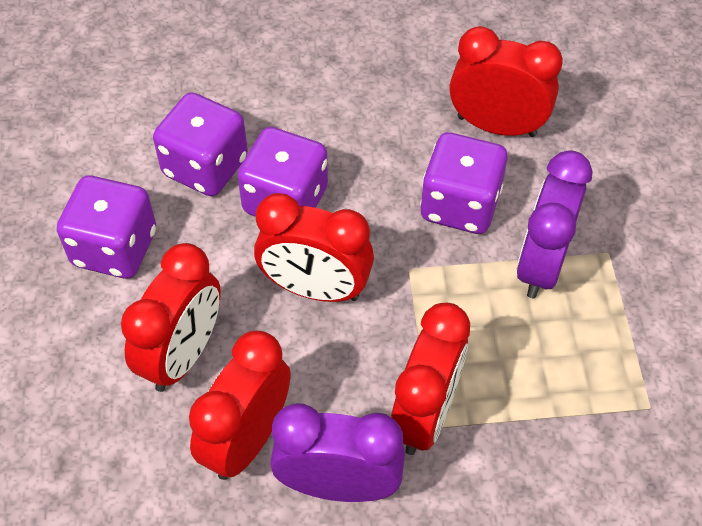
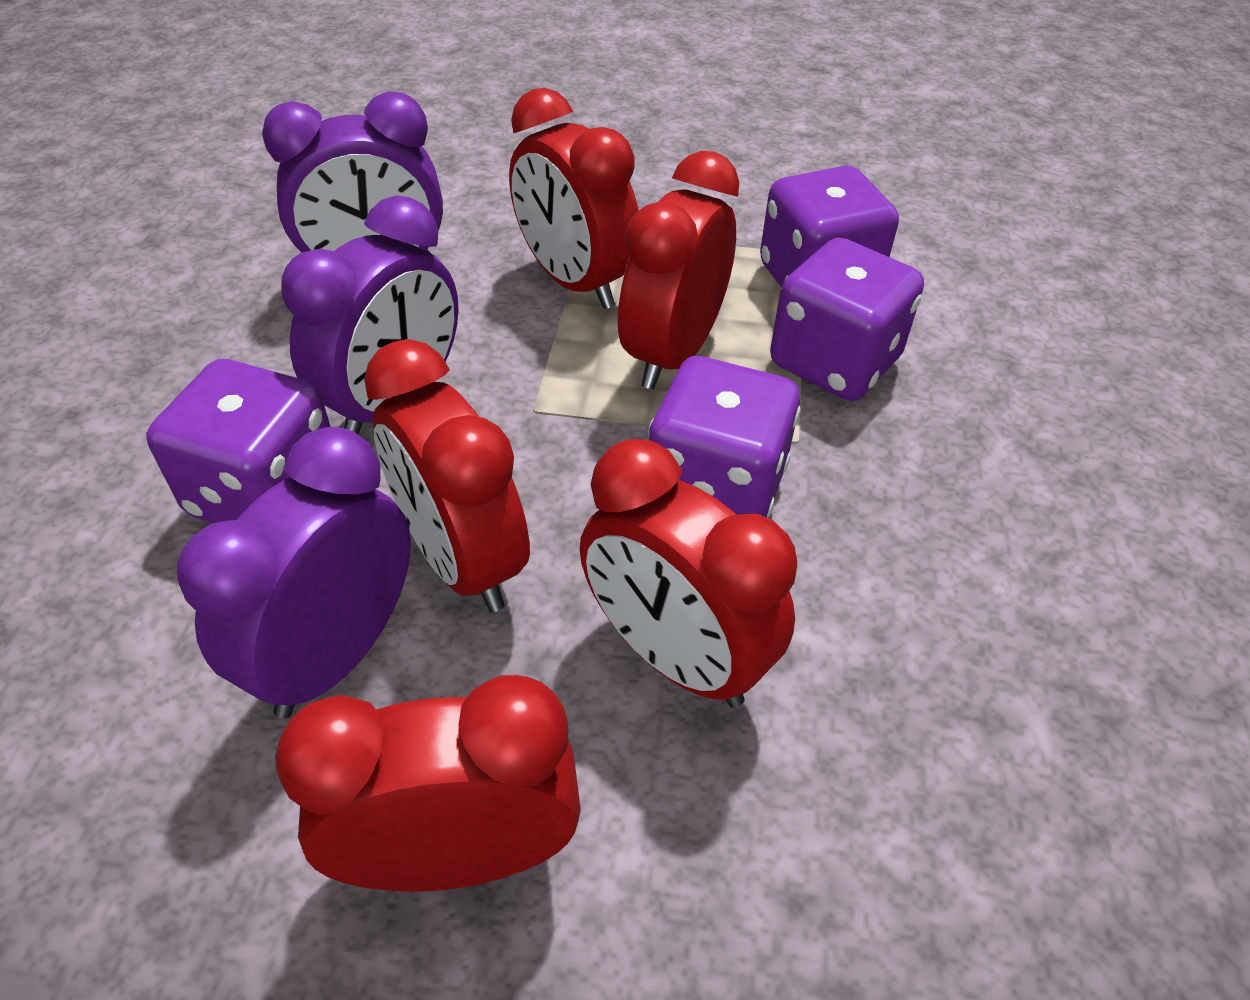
purple clock: [270,403,405,502] [517,150,593,298] = 2 -> [177,427,411,718] [262,92,443,252] [281,196,459,435] = 3

